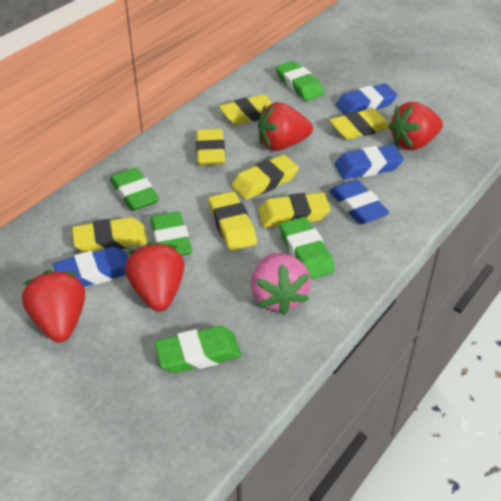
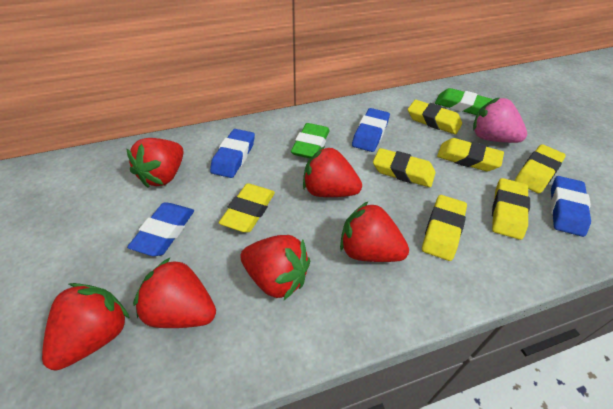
green eraser: [110,168,160,211] [150,212,192,256] [154,326,242,373] [276,61,324,101] [280,217,335,279] = 5 -> [291,123,330,158] [435,88,492,115] = 2
red strawberry: [22,270,85,342] [125,241,185,312] [258,102,313,151] [388,102,443,150] = 4 -> [42,283,130,370] [127,138,184,188] [133,257,216,328] [240,235,310,300] [303,146,362,197] [340,202,409,262] = 6

